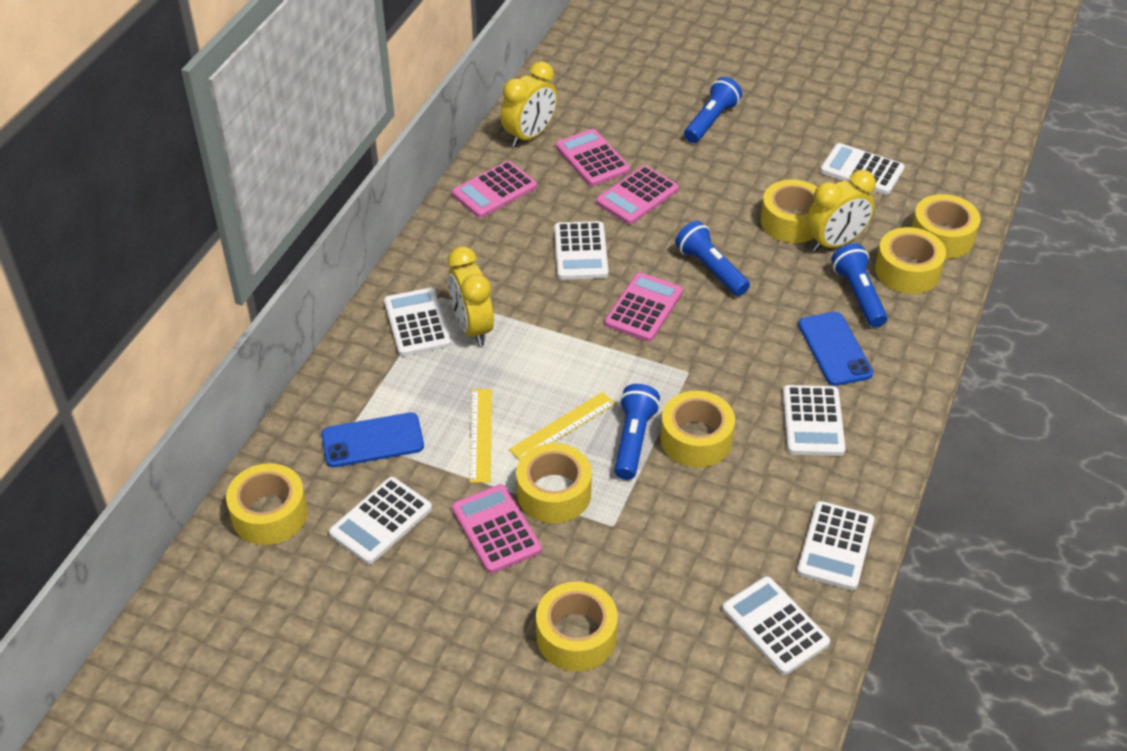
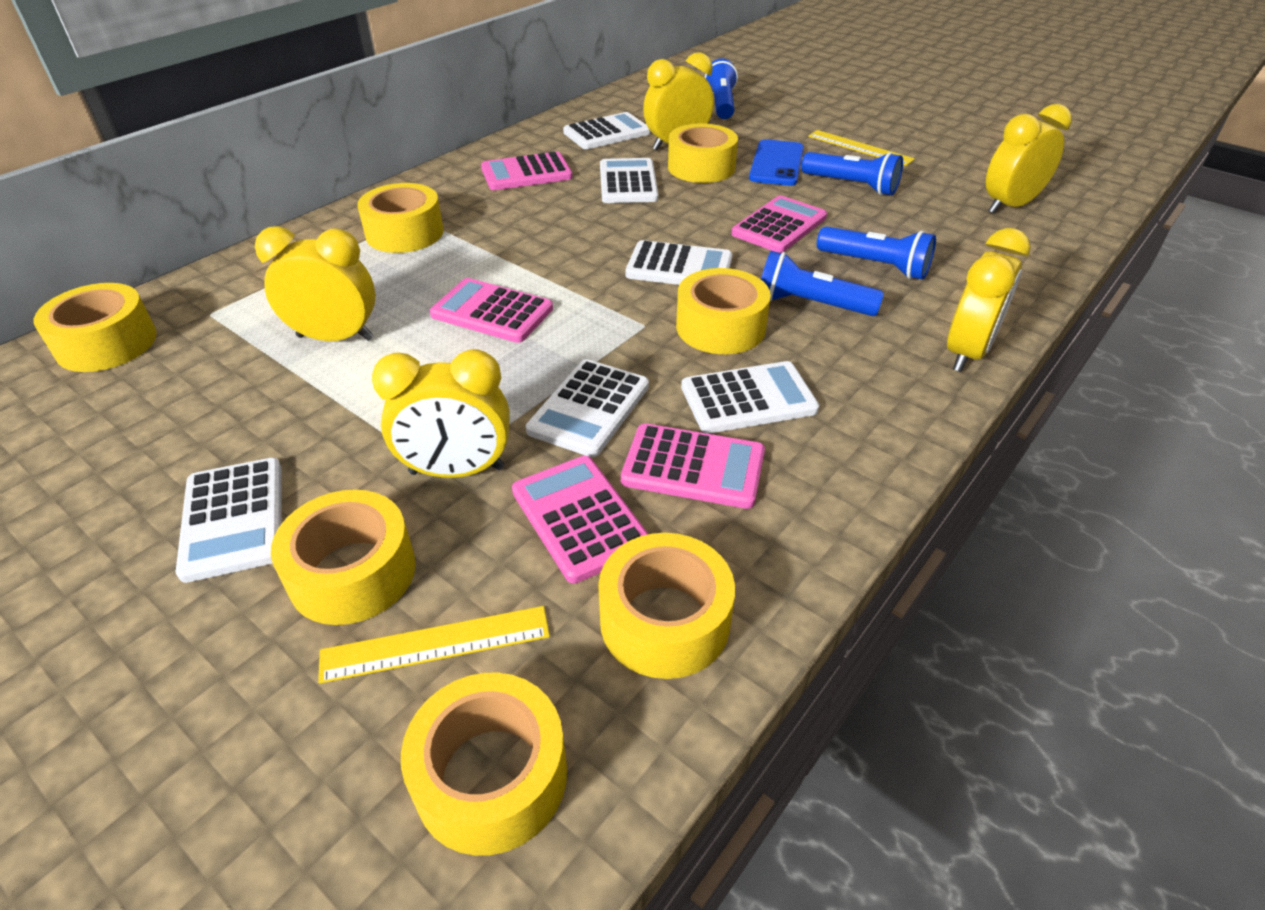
blue phone: [322,412,424,467] [798,312,873,386] = 2 -> [749,139,804,186] = 1
white calculator: [329,477,432,564] [384,288,451,356] [554,221,609,280] [722,576,830,675] [783,385,846,456] [797,501,874,590] [820,143,905,195] = 7 -> [176,458,282,583] [526,359,649,457] [563,112,651,149] [600,158,658,203] [625,240,732,285] [681,361,819,434] = 6
yellow clock: [448,246,494,346] [501,61,557,147] [806,170,876,252] = 3 -> [255,226,376,341] [372,349,510,478] [643,52,714,150] [947,228,1031,372] [986,104,1072,214] = 5

